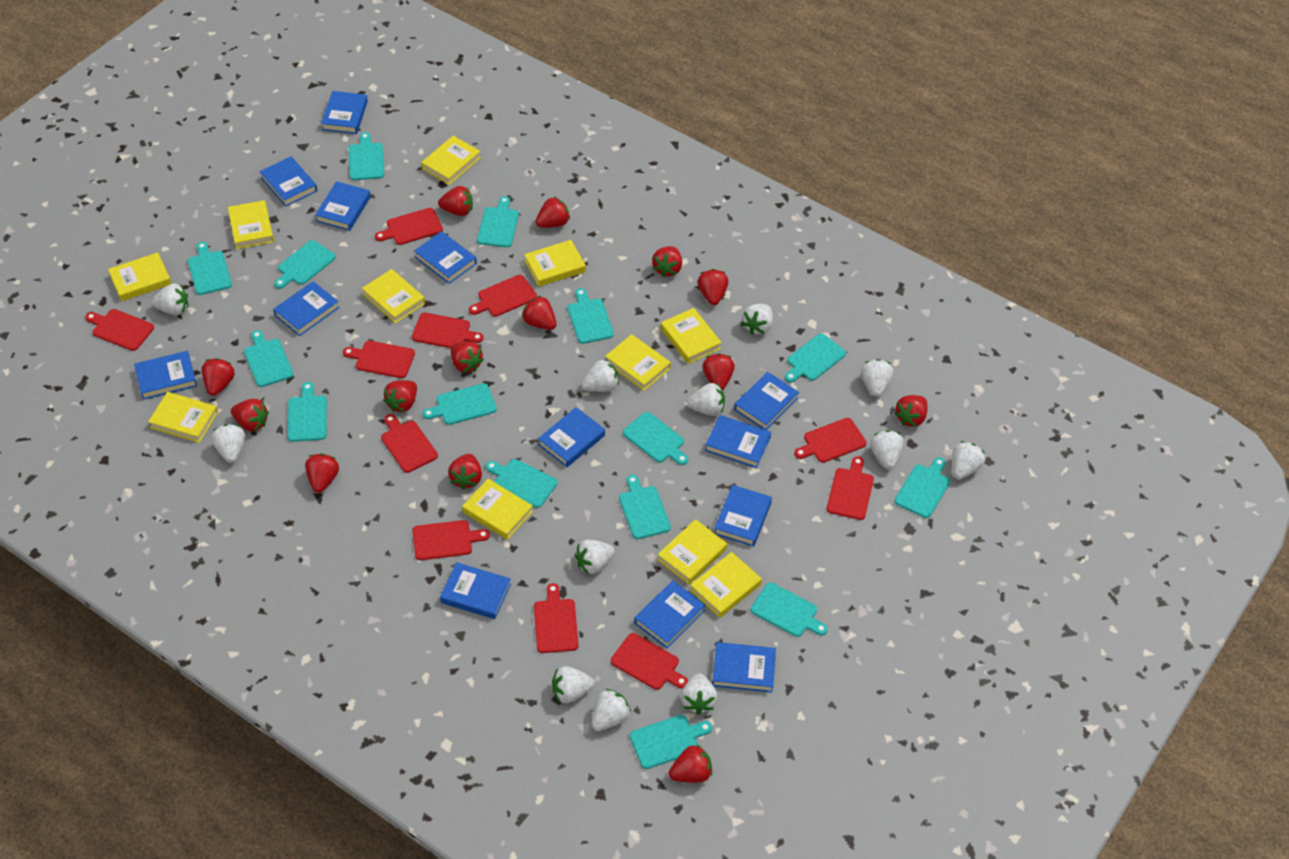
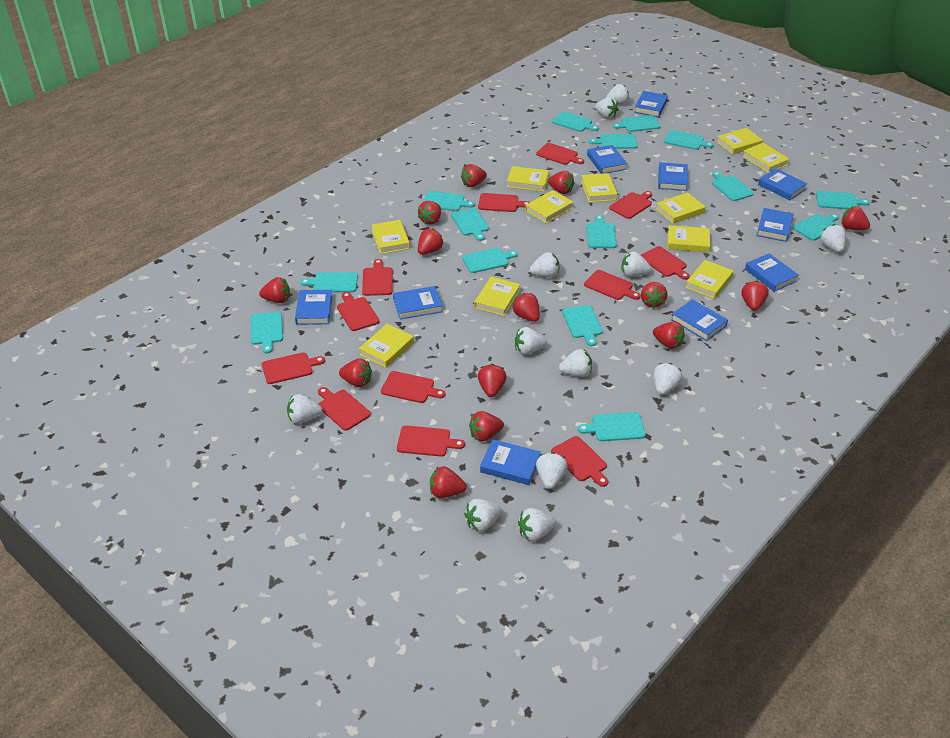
blue book: [134,351,197,400] [259,157,317,207] [273,281,340,336] [315,181,371,231] [321,91,368,134] [414,231,477,284] [440,562,511,619] [538,407,605,467] [634,581,706,649] [705,415,771,468] [712,642,776,693] [714,485,772,547] [734,372,799,430] = 13 -> [295,290,332,325] [393,286,443,320] [480,439,541,485] [587,145,627,174] [634,91,668,117] [658,162,688,191] [671,299,728,341] [745,253,799,292] [757,208,794,242] [758,168,807,200] = 10
red cutting board: [85,309,154,351] [343,341,415,378] [375,208,443,245] [381,414,438,473] [412,313,484,348] [413,520,490,560] [469,275,537,317] [534,583,579,653] [611,633,688,690] [794,418,867,463] [827,457,874,520] = 11 -> [262,352,325,384] [318,387,371,431] [337,292,380,331] [362,259,393,296] [381,371,445,403] [397,425,465,457] [478,193,530,212] [536,143,584,165] [551,436,608,487] [584,270,641,300] [609,191,652,219] [641,246,690,280] = 12

